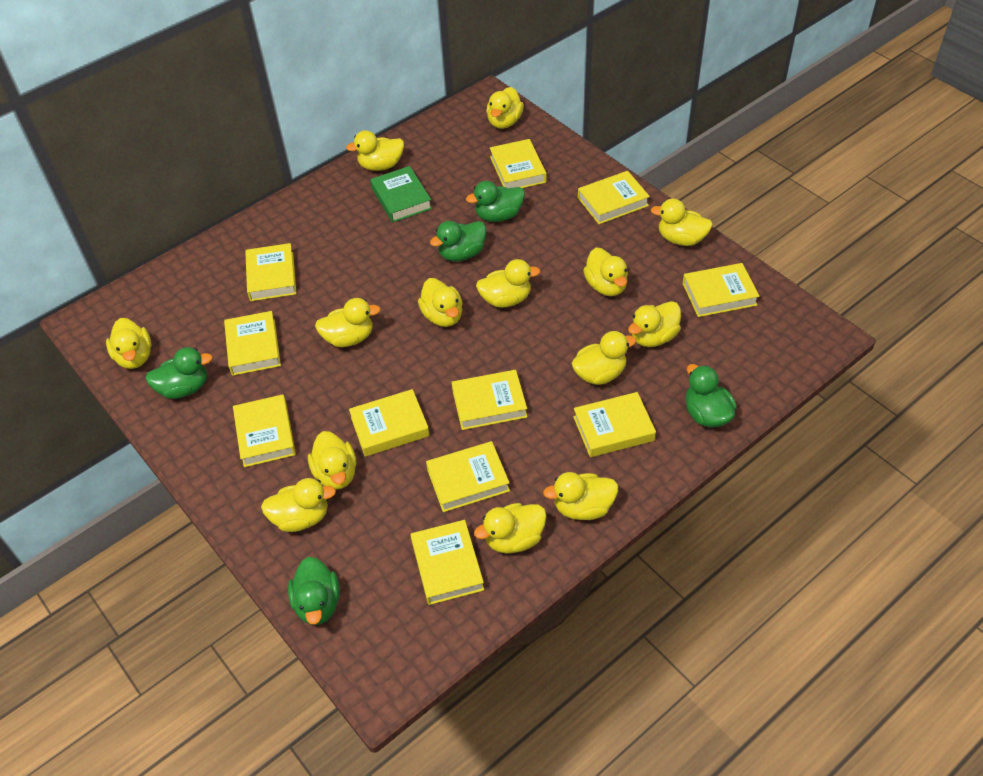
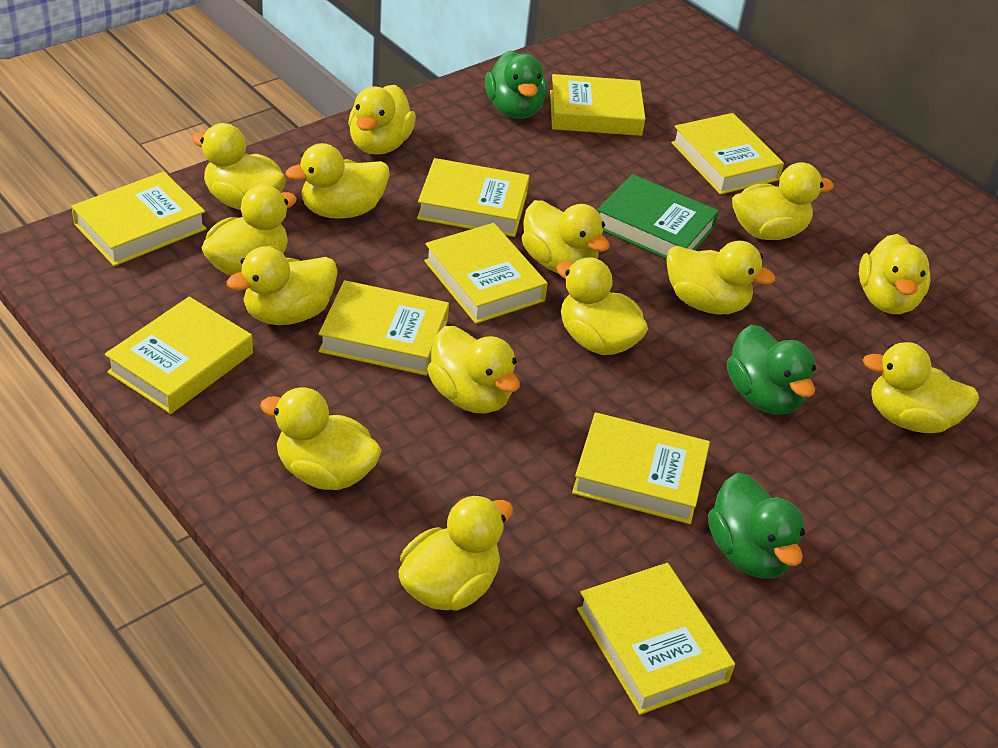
green duck: [145,347,213,399] [288,557,340,625] [430,221,486,261] [466,181,525,222] [686,364,737,428] = 5 -> [485,50,547,119] [708,473,805,579] [727,325,816,415] = 3
yellow book: [224,311,281,376] [233,394,296,467] [245,243,297,301] [349,389,430,457] [411,520,484,605] [426,441,510,512] [452,370,527,430] [490,139,547,188] [573,392,656,457] [578,171,650,224] [683,263,759,317] = 11 -> [71,172,207,266] [105,297,253,414] [319,280,449,376] [417,158,529,237] [424,223,548,324] [550,74,645,136] [572,412,710,524] [577,563,735,715] [671,113,784,195] = 9

